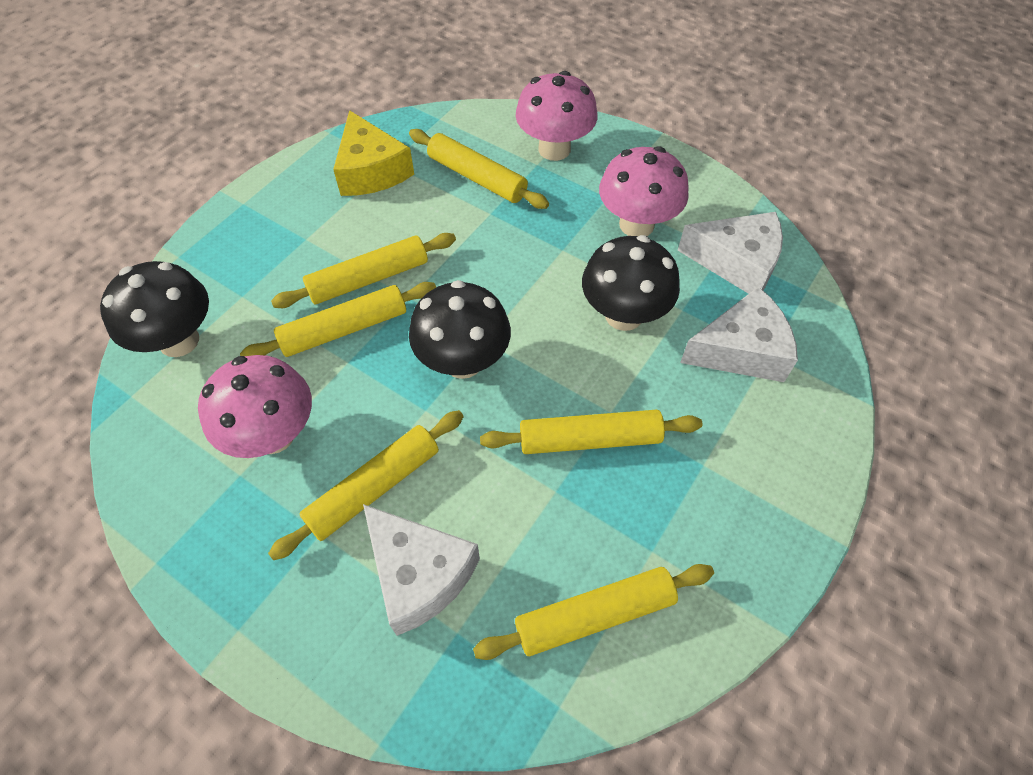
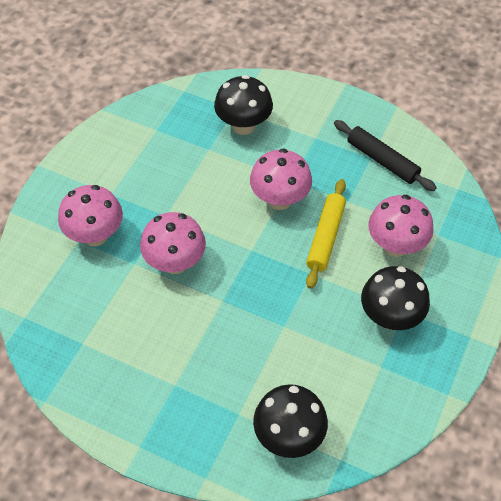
black rolling pin: none = 0 -> [334,120,437,191] = 1
pink mushroom: [198,355,312,458] [516,71,598,161] [599,146,689,236] = 3 -> [58,185,123,246] [140,212,206,274] [250,148,312,210] [368,195,434,257] = 4
white cheese: [363,504,480,636] [678,212,783,294] [680,286,798,382] = 3 -> none = 0
yellow cheese: [333,110,414,196] = 1 -> none = 0
yellow rolling pin: [240,282,436,357] [268,410,464,560] [271,233,456,308] [409,129,549,209] [473,564,714,660] [480,409,702,454] = 6 -> [306,179,346,289] = 1

